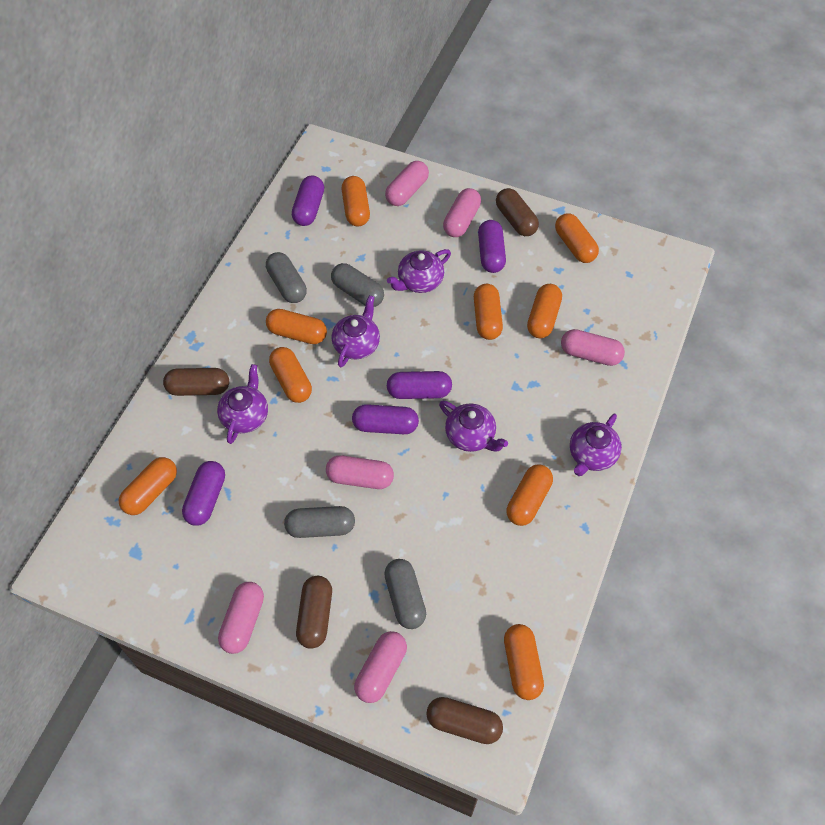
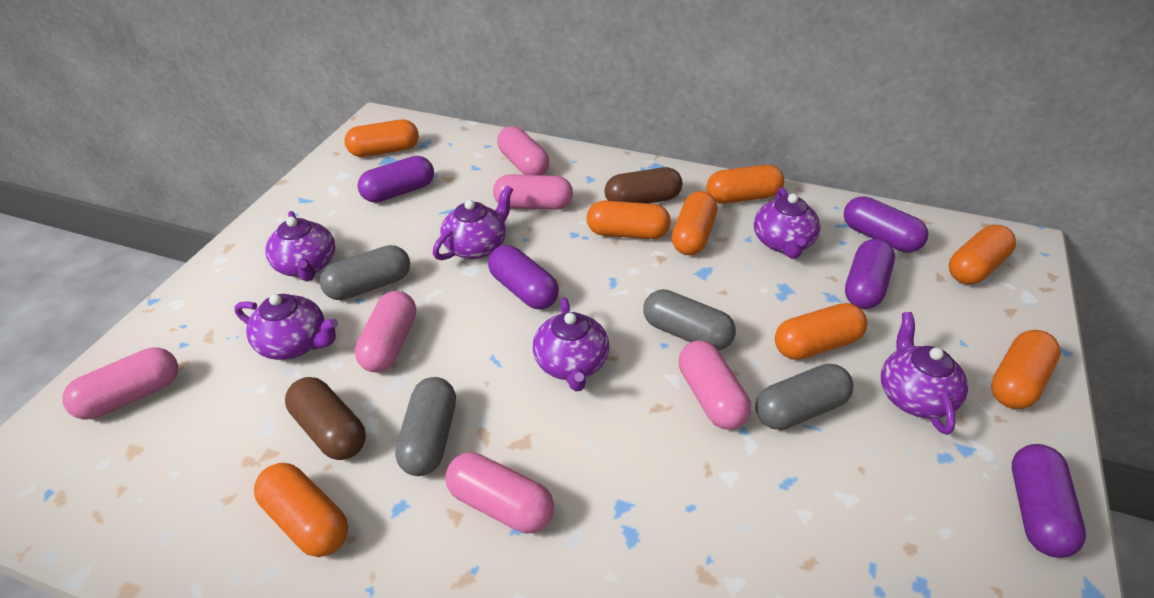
brown capsule: [163,368,229,396] [296,576,332,649] [427,697,503,744] [496,188,539,236] = 4 -> [285,377,366,460] [605,167,682,203] = 2
orange capsule: [119,457,177,515] [266,309,327,344] [269,347,312,403] [342,176,370,227] [474,284,503,340] [504,624,544,700] [507,464,553,526] [527,284,562,338] [555,213,599,263] = 9 -> [254,463,348,557] [345,120,419,157] [587,201,671,239] [671,191,717,255] [706,165,784,204] [775,303,867,360] [949,225,1016,284] [991,330,1061,409] = 8
purple teapot: [217,364,268,444] [331,295,380,367] [387,249,451,293] [439,401,508,452] [570,414,622,476] = 5 -> [235,294,338,360] [266,211,335,281] [433,186,513,260] [533,297,609,391] [754,187,821,259] [881,312,968,435] = 6

